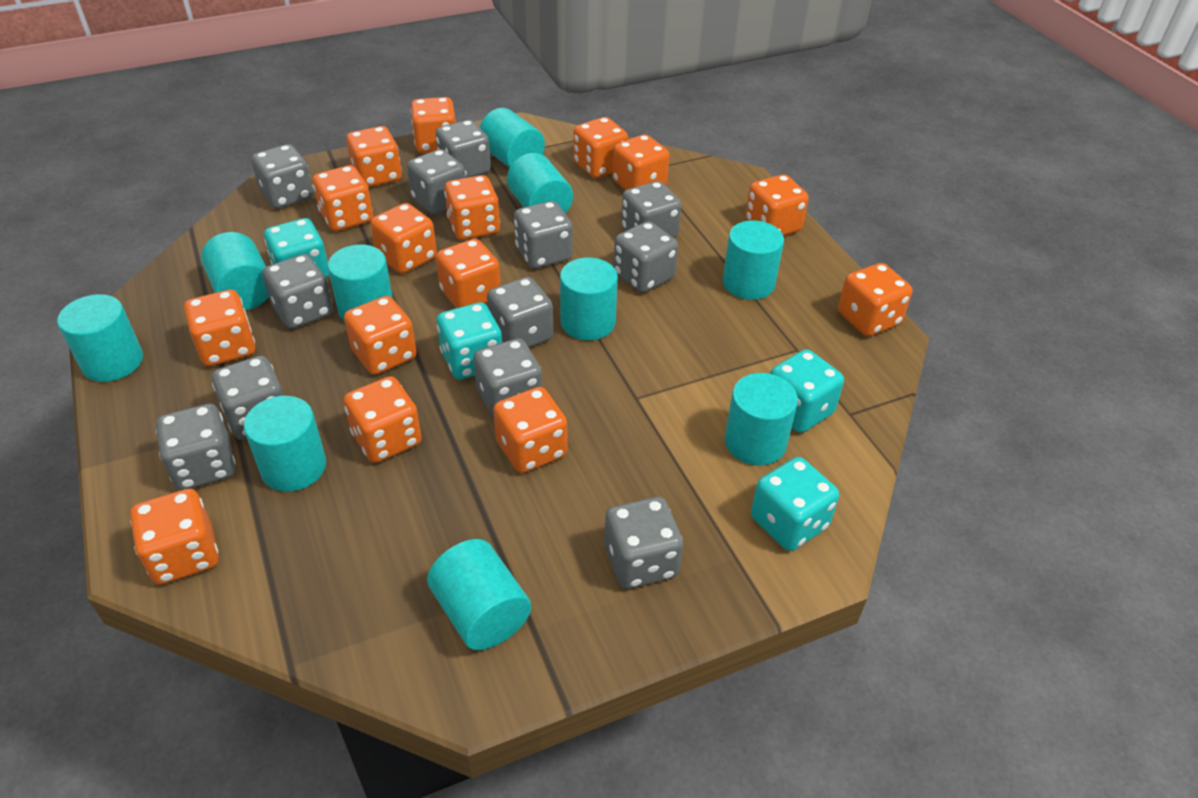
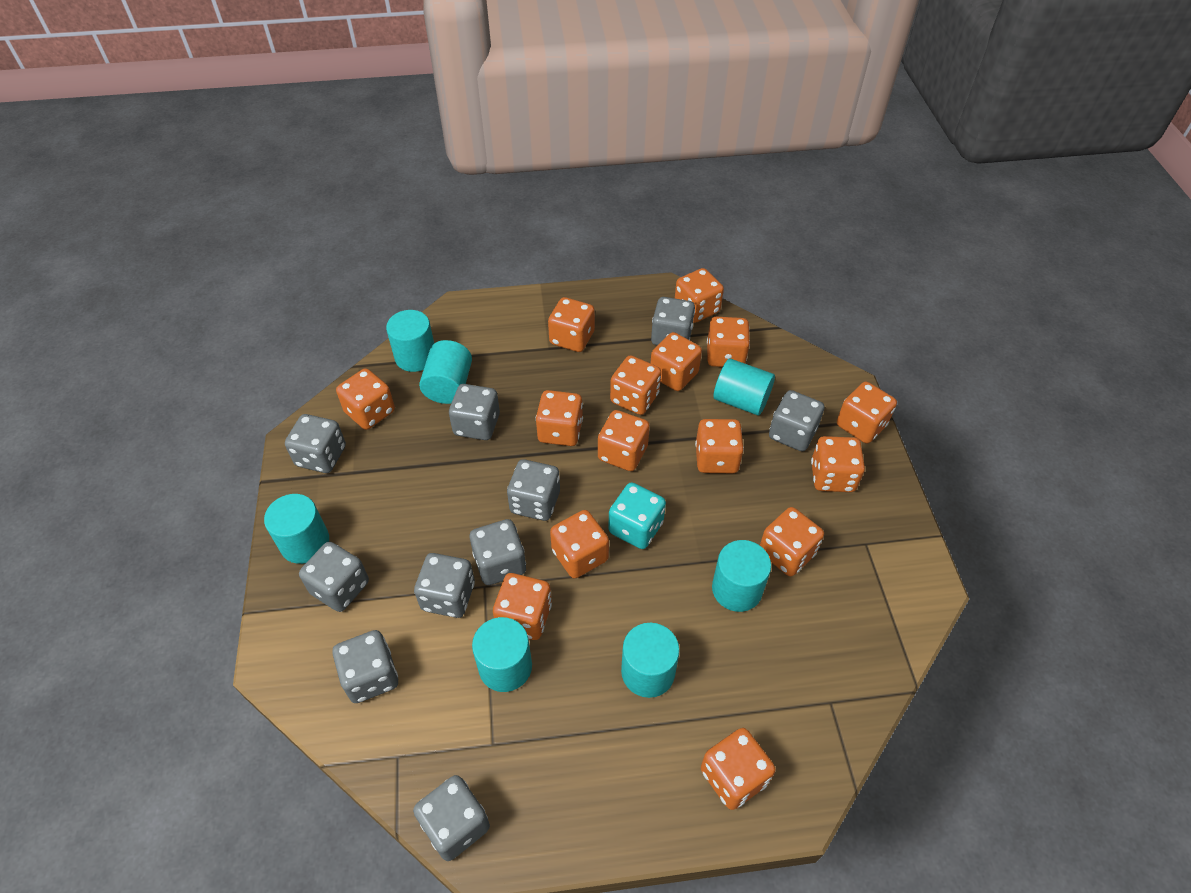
grey dice: [156,404,236,490] [212,356,284,440] [251,144,314,209] [262,254,333,329] [407,149,466,214] [436,120,491,178] [473,338,542,418] [487,277,553,348] [514,201,573,269] [604,497,683,589] [614,221,678,293] [621,181,681,238] = 12 -> [285,414,346,473] [299,542,369,612] [332,630,398,703] [413,775,490,861] [414,553,475,618] [449,384,500,440] [470,519,526,585] [507,459,560,521] [651,297,695,345] [769,390,824,451] = 10
turquoise cylinder: [57,294,143,382] [201,232,269,310] [244,396,326,492] [328,245,393,322] [427,539,531,650] [480,108,545,168] [507,153,573,214] [560,257,618,340] [723,220,784,300] [725,373,798,466] = 10 -> [264,494,329,564] [386,310,434,372] [419,340,472,404] [472,617,532,692] [621,623,680,698] [712,540,771,612] [714,359,775,415] = 7
turquoise dice: [264,218,329,278] [436,302,502,380] [751,457,839,551] [770,349,844,433] = 4 -> [608,482,666,549] = 1

